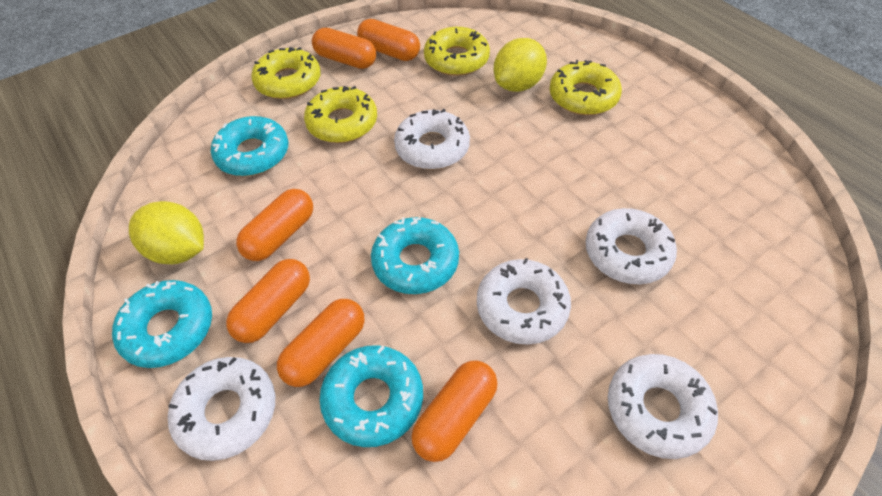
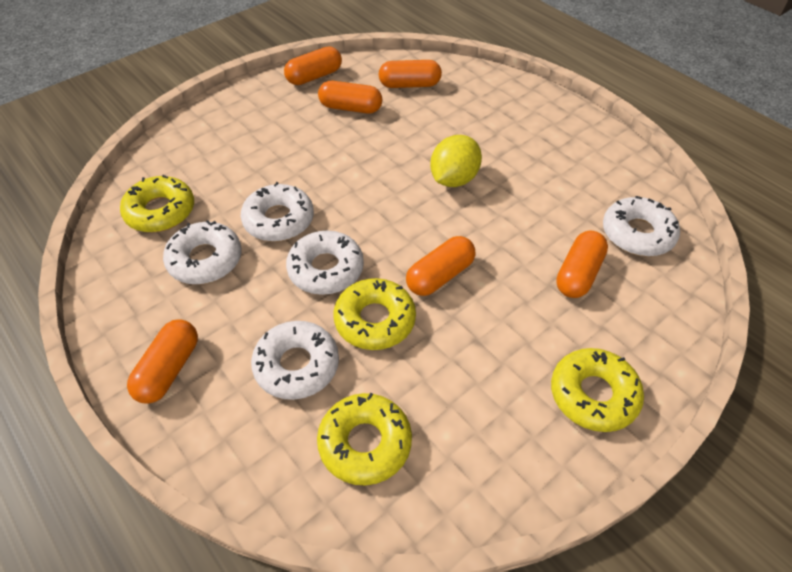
turquoise donut: [112,280,212,368] [211,116,288,176] [319,345,423,447] [371,217,459,294] = 4 -> none = 0
yellow lemon: [129,201,204,264] [494,38,547,92] = 2 -> [430,135,482,187] = 1

